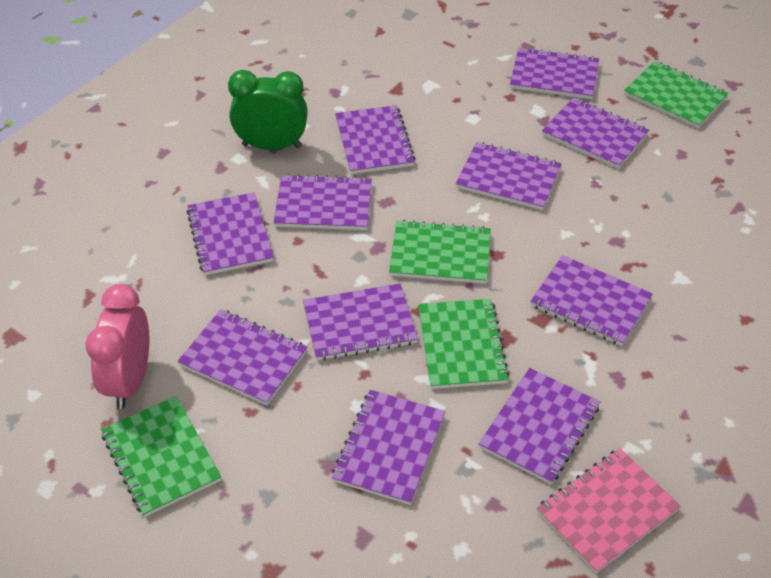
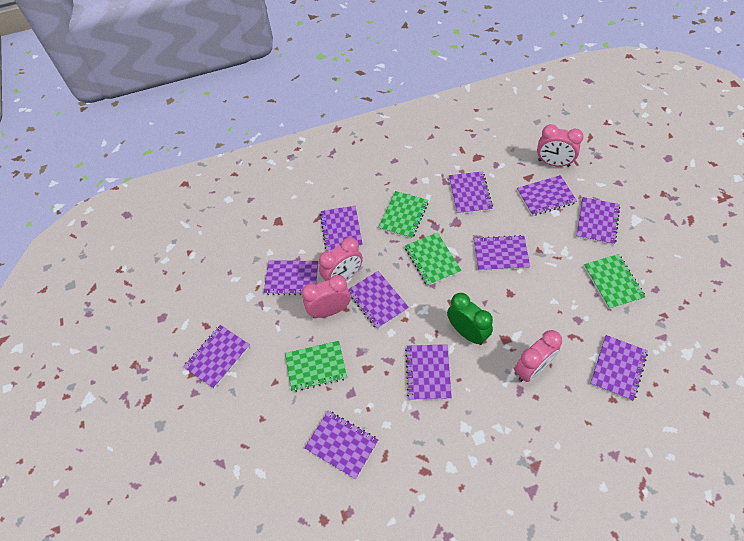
pink clock: [86,284,149,409] = 1 -> [302,275,351,318] [319,237,363,281] [514,330,562,382] [537,124,584,167] = 4
pink notebook: [537,448,681,573] = 1 -> none = 0

